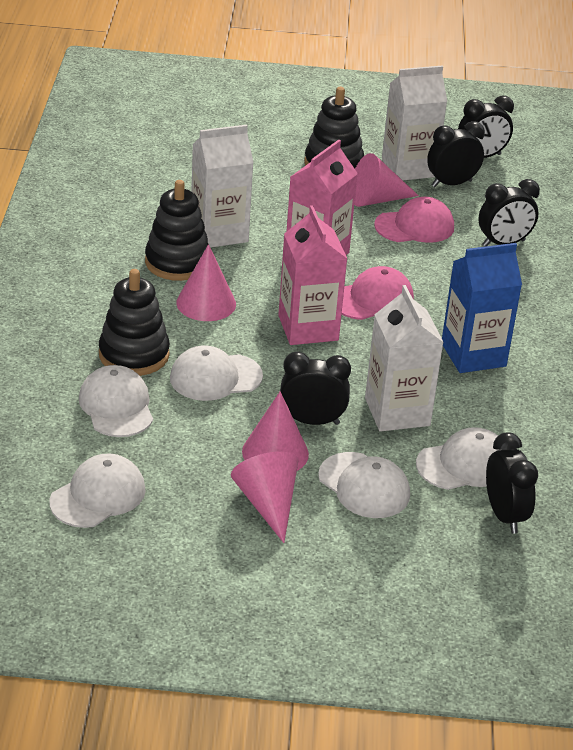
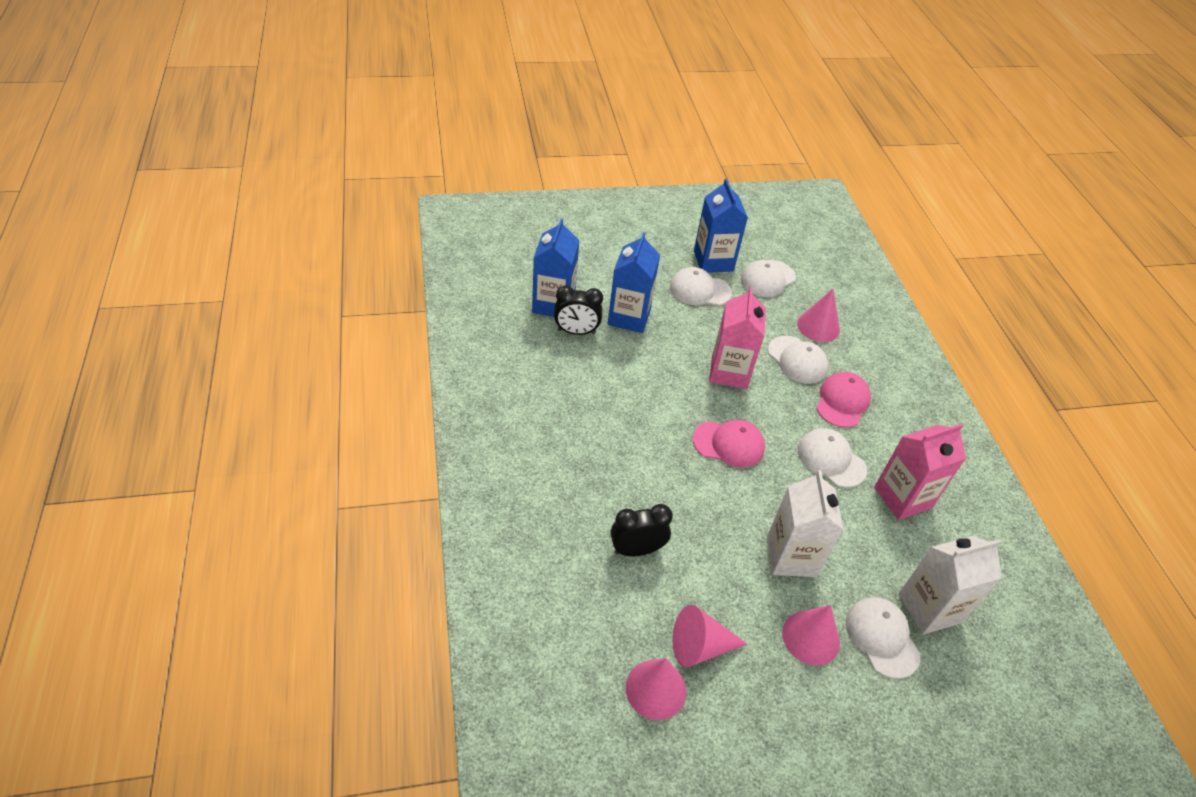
black clock: [280,351,351,425] [427,121,485,187] [458,96,514,158] [479,179,540,247] [486,432,538,534] = 5 -> [554,286,603,335] [611,504,673,556] = 2
black stacking toy: [99,269,170,376] [145,180,208,281] [304,87,364,169] = 3 -> none = 0
blue carton: [442,243,522,373] = 1 -> [532,218,580,317] [608,232,660,333] [694,178,748,273] = 3
white carton: [191,125,254,248] [365,285,444,432] [382,66,447,180] = 3 -> [767,470,844,577] [898,536,1002,635] = 2

